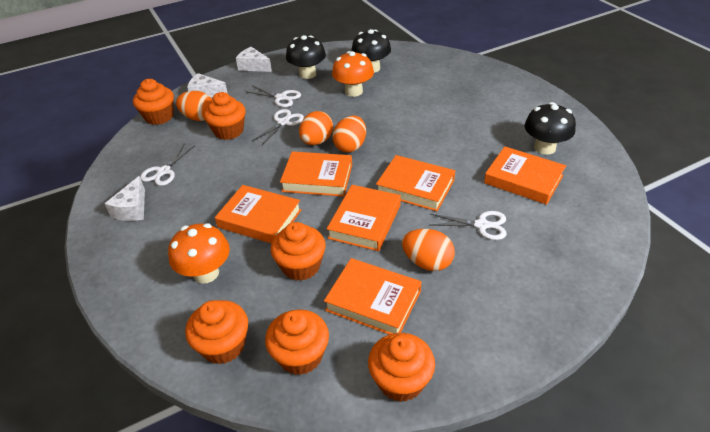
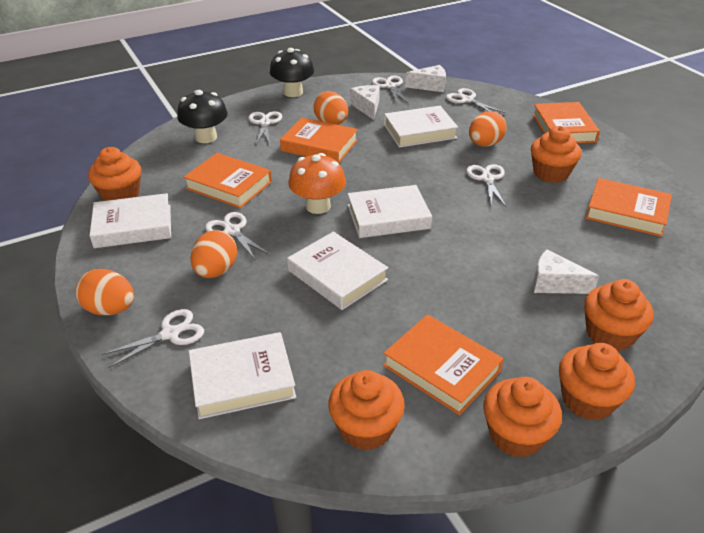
black mushroom: [286,35,326,79] [351,29,391,73] [524,102,576,155] = 3 -> [177,90,228,143] [270,48,314,97] = 2
orange book: [215,185,301,244] [280,151,352,197] [324,258,421,334] [327,185,401,251] [376,155,455,211] [484,146,566,205] = 6 -> [183,153,272,208] [280,118,358,163] [383,314,503,415] [532,102,600,143] [586,178,672,237] = 5
orange mushroom: [168,223,230,284] [332,51,374,97] = 2 -> [288,153,346,214] = 1
white book: none = 0 -> [90,193,171,248] [189,332,296,419] [287,232,388,310] [348,185,432,238] [384,106,458,148] = 5
white scissors: [140,144,195,186] [246,86,301,107] [252,109,304,146] [430,211,507,240] = 4 -> [101,309,204,368] [205,212,270,261] [248,111,282,144] [372,76,409,104] [446,88,505,113] [466,164,506,207] = 6

